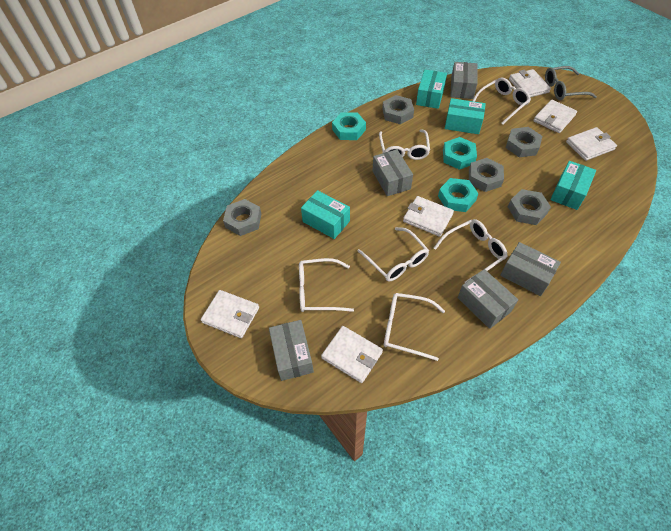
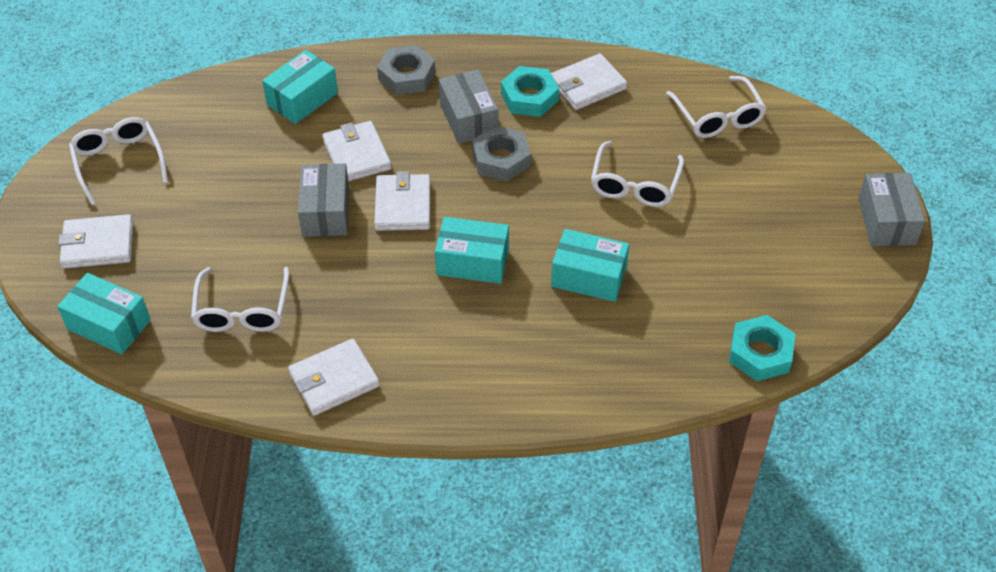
grey box: [269,320,314,381] [373,149,413,196] [450,62,477,99] [458,269,518,329] [500,242,561,296] = 5 -> [298,163,349,237] [439,70,499,144] [858,173,925,246] = 3
grey glasses: [545,66,597,100] = 1 -> none = 0
grey nut: [223,199,261,236] [382,95,414,124] [469,158,504,192] [506,127,542,157] [508,189,551,225] = 5 -> [377,45,436,95] [472,125,531,181] = 2
turquoise nut: [332,112,366,140] [438,178,479,212] [443,137,477,170] = 3 -> [501,66,559,117] [729,315,795,381] = 2
white glasses: [299,258,354,312] [358,227,429,281] [379,129,430,160] [384,293,445,361] [434,219,508,283] [473,78,531,125] = 6 -> [69,117,168,205] [191,267,289,332] [591,141,684,207] [666,76,767,138] = 4
white wallet: [201,290,259,338] [321,326,383,383] [403,196,454,237] [509,69,551,97] [533,100,577,133] [566,127,617,161] = 6 -> [58,214,133,268] [288,339,379,416] [323,121,391,181] [374,171,431,231] [551,53,627,110] = 5

